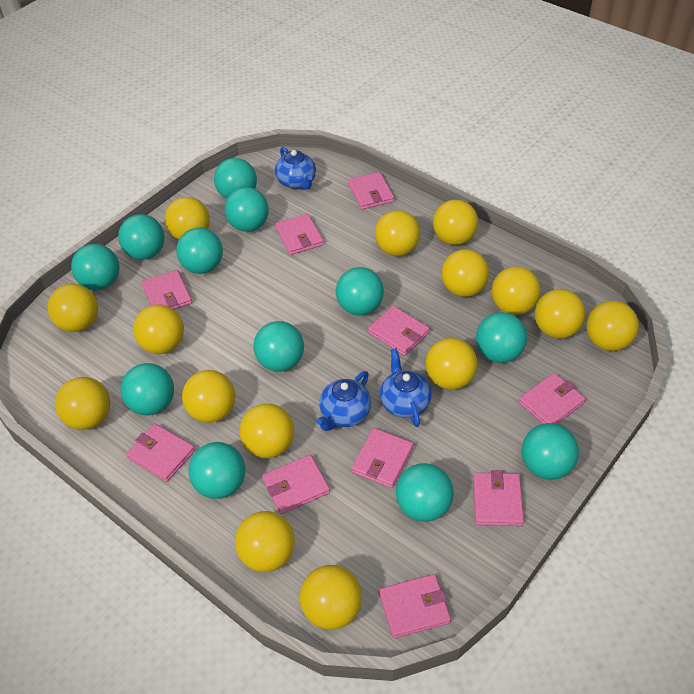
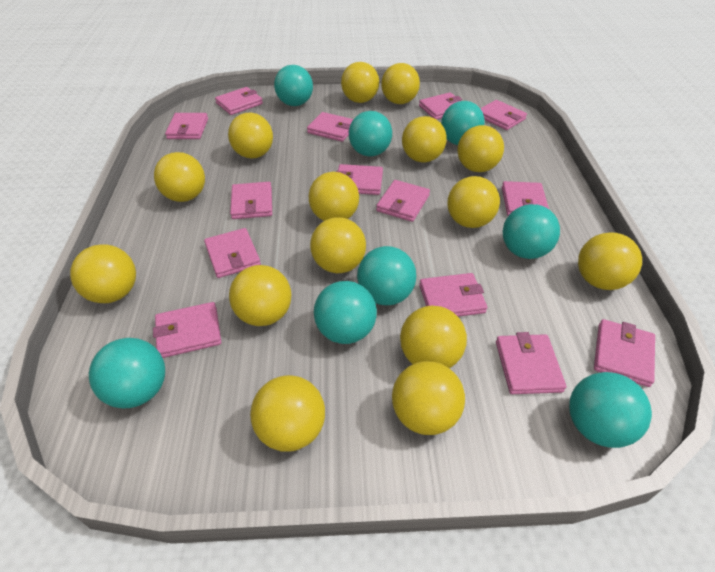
blue teapot: [275,147,316,190] [317,371,371,431] [380,348,432,427] = 3 -> none = 0
pink wallet: [126,424,195,482] [142,270,192,310] [262,455,330,514] [275,214,324,255] [348,172,394,210] [351,428,413,488] [368,306,430,356] [379,574,451,639] [473,470,524,526] [519,373,586,424] = 10 -> [153,302,221,358] [165,113,208,139] [204,228,261,278] [215,87,263,115] [230,182,272,219] [307,112,353,142] [336,164,383,195] [376,180,430,222] [419,92,462,120] [419,273,487,317] [480,100,527,130] [496,332,566,394] [502,181,549,216] [594,319,655,387] = 14
turquoise ball: [71,244,120,290] [118,214,165,260] [120,363,174,416] [176,228,223,274] [189,442,245,499] [214,158,257,199] [225,187,269,232] [253,321,304,372] [336,267,384,315] [396,463,454,522] [476,312,527,363] [521,423,579,480] = 12 -> [89,338,165,408] [274,65,313,106] [314,281,377,344] [349,111,392,157] [357,246,416,305] [441,101,485,145] [503,204,560,259] [569,372,652,448] = 8

